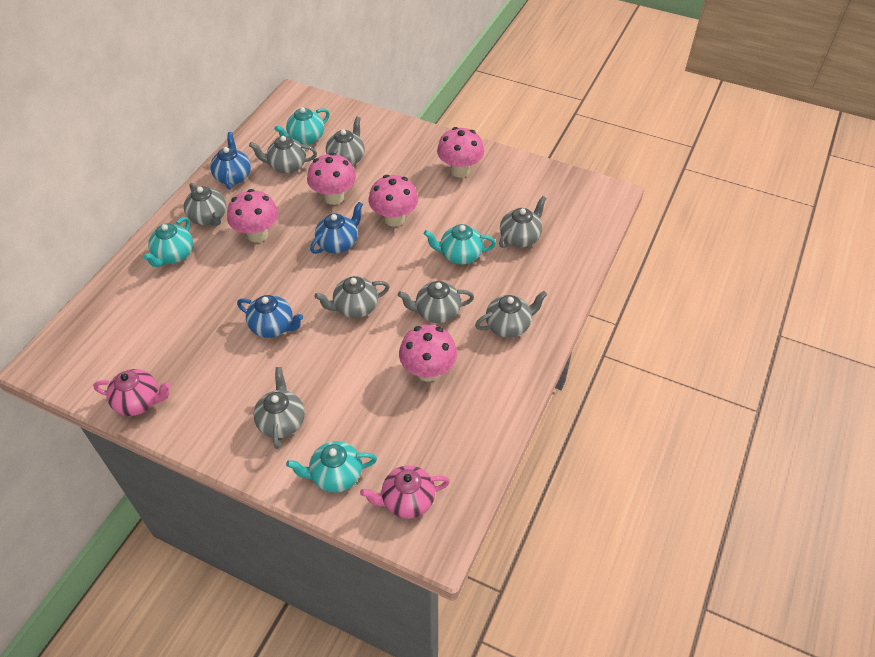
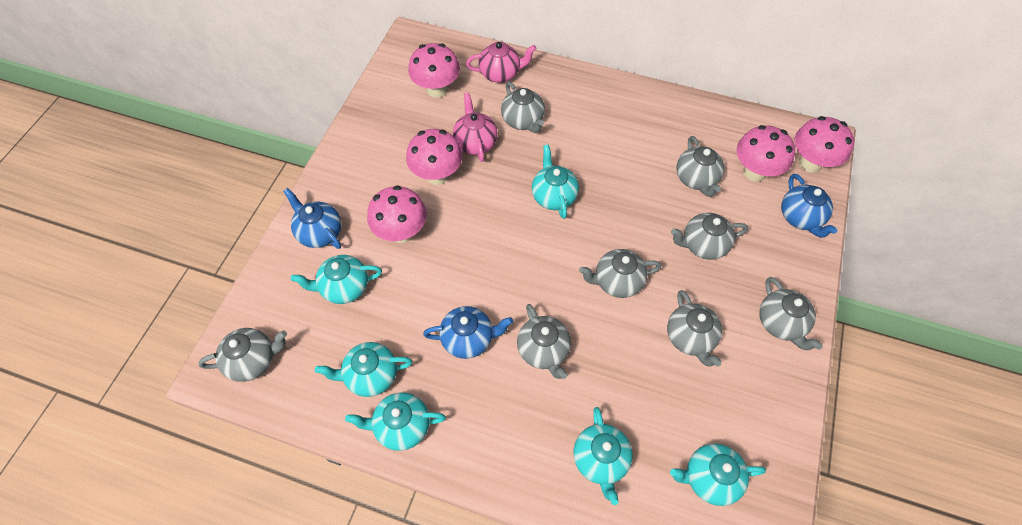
turquoise teapot: [143,217,193,267] [275,107,330,145] [286,441,377,493] [424,224,496,264] = 4 -> [291,255,382,304] [315,342,412,397] [345,392,446,451] [532,144,579,219] [574,407,633,505] [670,444,766,506] = 6

